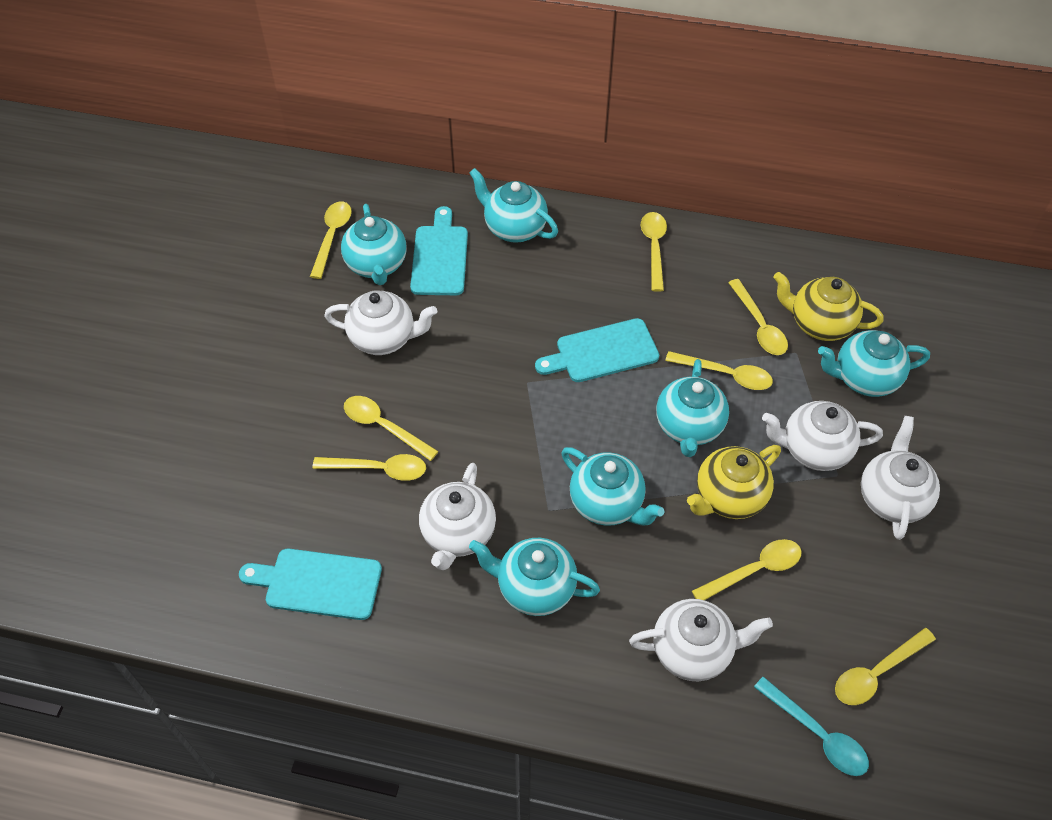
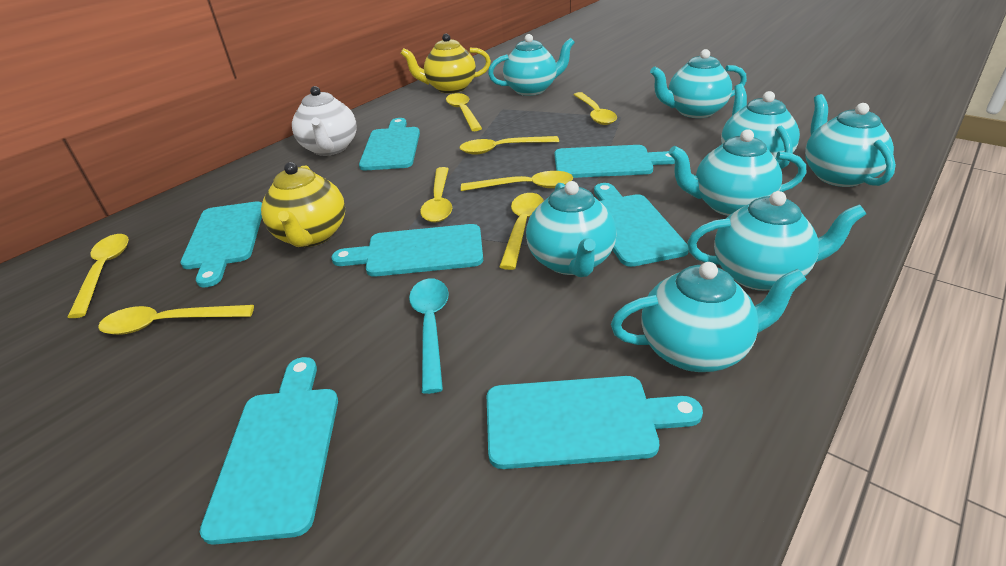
turquoise cutting board: [239,549,382,620] [410,206,468,295] [535,318,659,382] = 3 -> [180,201,262,287] [200,357,338,545] [332,224,483,277] [359,118,420,170] [487,376,703,469] [555,145,675,178] [594,183,689,267] = 7
turquoise teapot: [341,204,407,285] [469,168,558,243] [469,538,600,616] [561,447,664,526] [656,359,729,457] [818,330,930,397] = 6 -> [488,34,575,96] [526,181,617,277] [611,262,807,372] [650,49,747,118] [668,129,806,216] [687,191,866,291] [721,84,800,169] [805,94,896,187] = 8
white teapot: [324,290,437,355] [419,463,496,570] [629,599,773,681] [762,401,883,471] [861,416,940,540] = 5 -> [292,86,357,156] = 1

